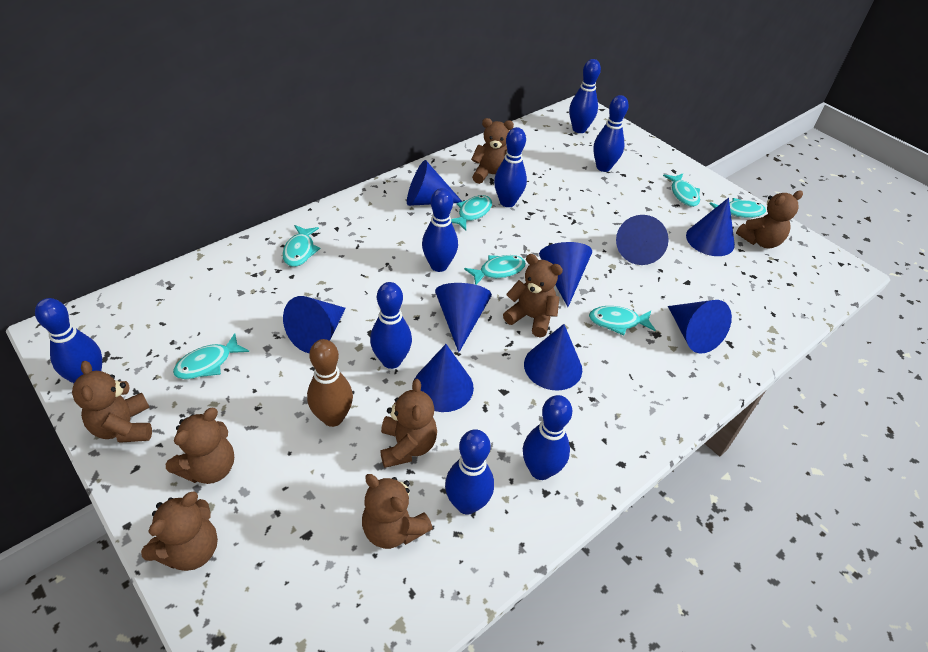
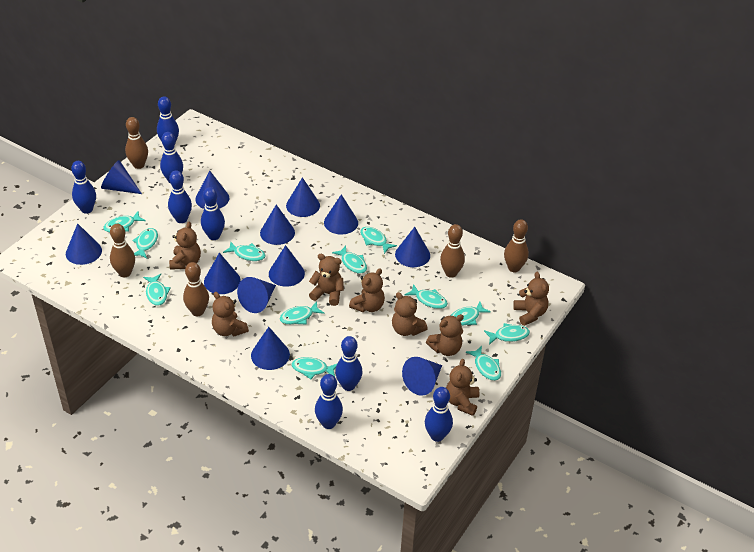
blue cone: [283,296,346,353] [407,160,462,206] [414,344,474,412] [435,283,492,353] [524,324,582,391] [539,242,592,307] [616,215,669,265] [668,300,732,354] [686,198,735,256] = 9 -> [66,223,102,265] [101,160,142,194] [195,170,230,209] [204,253,240,294] [237,277,276,313] [251,327,290,370] [260,205,295,245] [269,245,305,287] [286,177,320,217] [324,194,358,234] [395,227,430,267] [402,357,442,396] = 12
brown bowling pin: [307,339,353,427] = 1 -> [110,224,135,277] [125,117,148,169] [183,262,209,316] [440,224,465,278] [504,219,529,272] = 5
turquoise fish: [173,333,249,379] [283,225,320,267] [451,195,492,231] [464,255,526,285] [589,306,656,336] [663,174,700,207] [709,198,766,218] = 7 -> [103,211,146,232] [132,228,158,259] [143,274,171,306] [223,242,266,261] [280,301,324,324] [291,357,337,379] [332,246,367,274] [360,227,397,254] [405,284,448,309] [451,301,491,326] [466,346,501,381] [484,323,530,345] = 12

